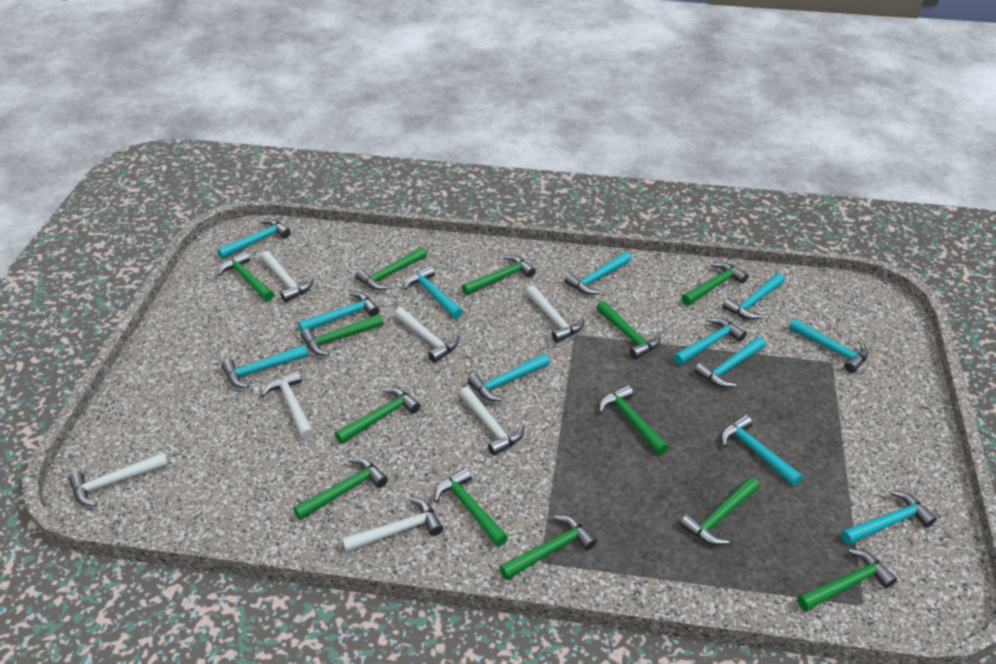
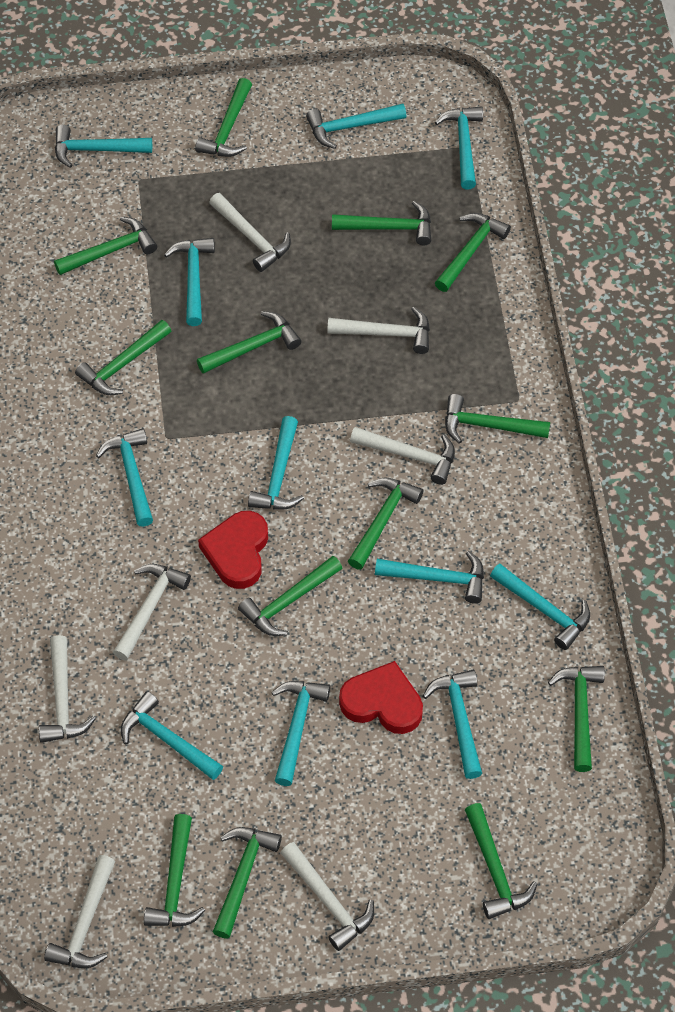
red heart: none = 0 -> [198,511,268,589] [339,661,423,734] = 2
turquoise hammer: [217,219,291,259] [221,345,308,388] [298,292,379,332] [404,266,463,319] [468,353,550,401] [564,252,632,295] [673,318,747,365] [694,337,766,388] [721,415,803,486] [722,273,785,320] [789,318,868,373] [841,490,937,545] = 12 -> [55,125,152,168] [96,428,153,527] [121,691,223,780] [164,238,215,326] [248,416,304,510] [271,681,330,786] [306,104,407,149] [375,551,484,604] [423,670,482,779] [435,106,483,189] [490,564,590,650] = 11

